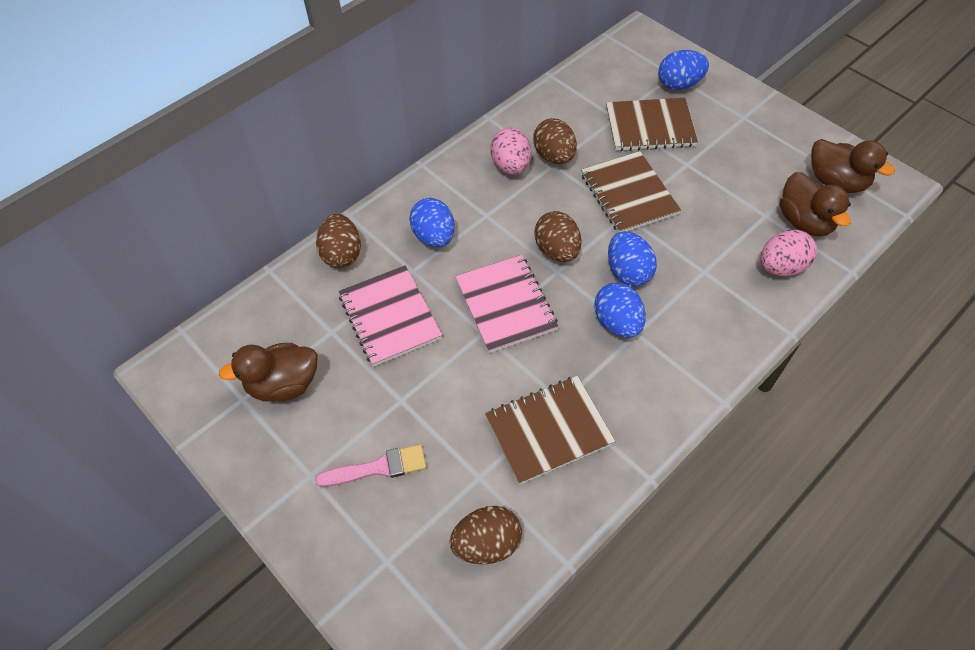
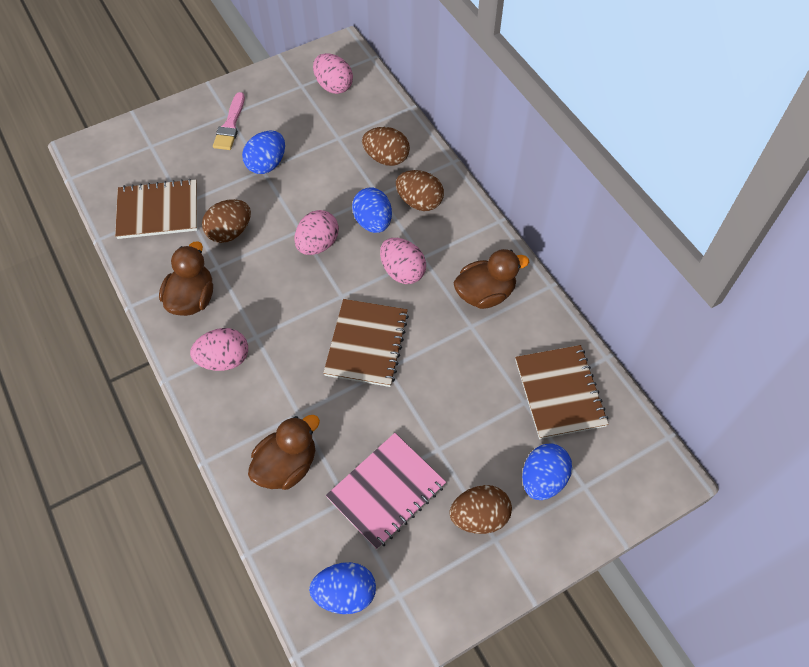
pink egg: [490,128,531,175] [760,229,817,276] = 2 -> [190,328,248,371] [294,210,339,255] [313,53,353,94] [380,238,426,284] = 4
pink notebook: [339,265,442,367] [455,255,559,353] = 2 -> [326,433,446,549] = 1

